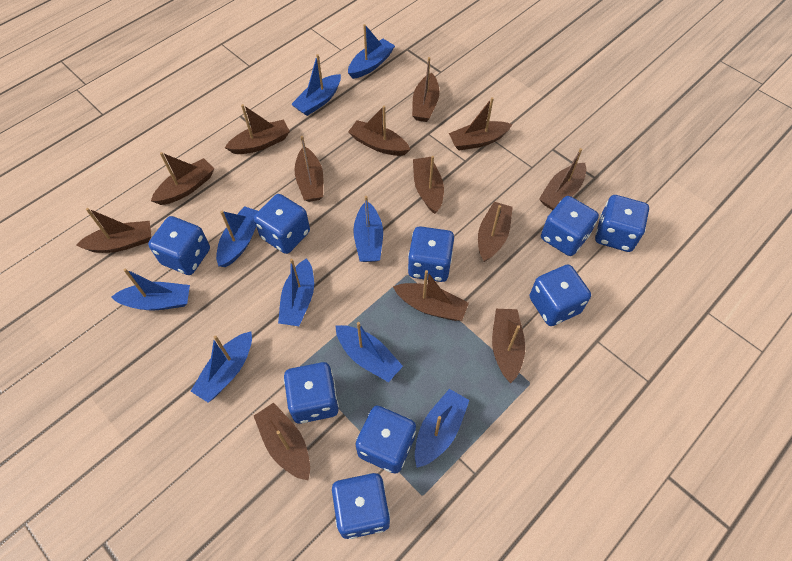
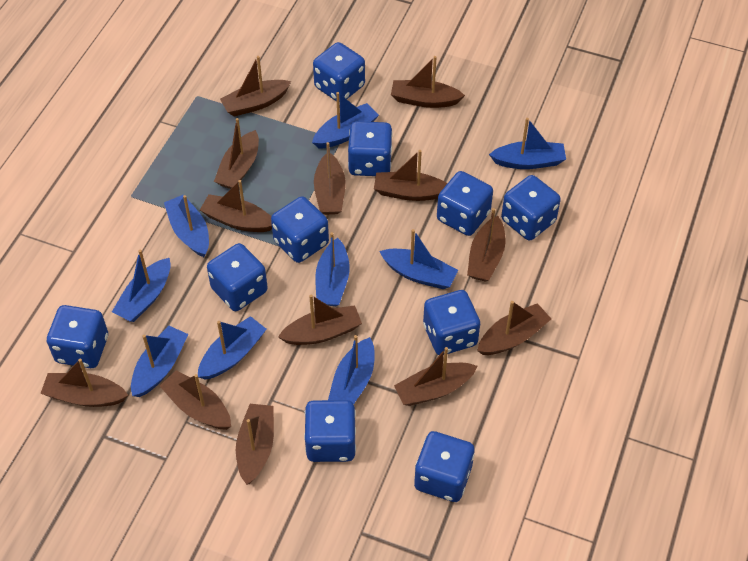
blue dice: [148,216,210,275] [254,194,310,254] [284,362,339,424] [332,473,390,539] [356,406,416,474] [408,226,454,282] [530,265,591,326] [541,196,599,256] [595,195,649,252] = 9 -> [47,305,108,368] [207,243,268,311] [271,196,329,263] [304,400,356,462] [313,42,365,102] [348,121,393,176] [414,431,475,502] [423,290,480,355] [437,171,493,236] [501,175,561,241] = 10

